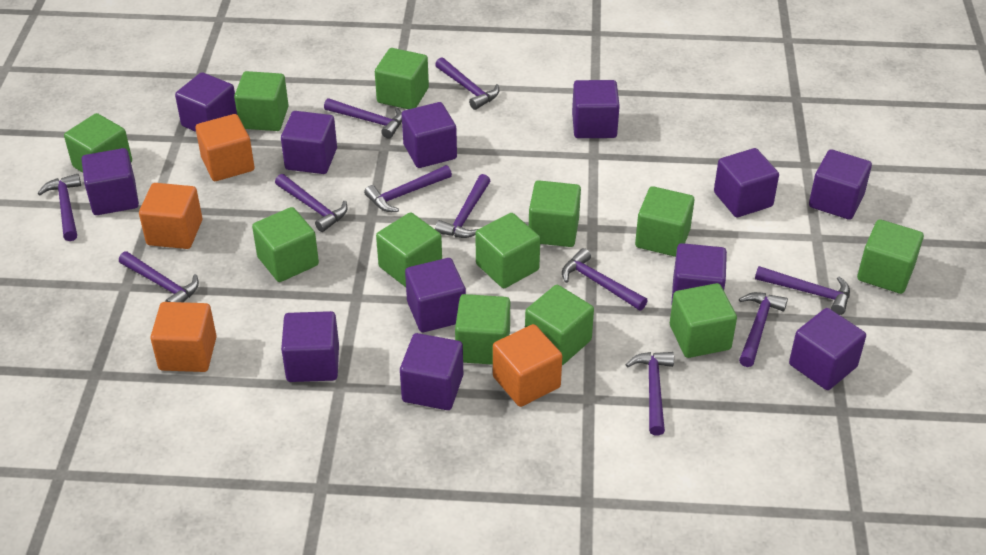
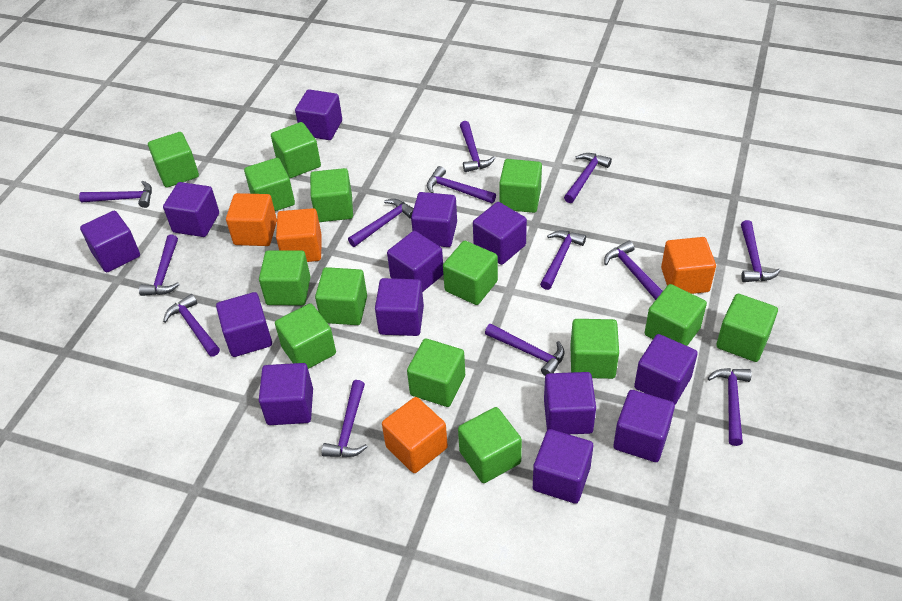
green cube: [64,113,132,173] [234,71,289,131] [252,207,319,282] [375,48,429,109] [376,212,442,287] [455,294,510,365] [475,213,540,288] [525,285,594,365] [529,180,581,247] [635,186,694,257] [670,283,737,358] [857,219,924,294] = 12 -> [148,132,199,188] [244,158,295,211] [259,250,310,305] [271,122,321,178] [275,303,336,369] [310,168,353,222] [315,267,367,325] [407,339,465,407] [443,241,498,305] [458,407,522,483] [499,159,542,213] [570,319,619,379] [645,284,707,346] [716,294,778,362] = 14
purple cube: [82,148,139,215] [175,72,237,132] [281,111,337,174] [281,311,339,382] [400,333,463,410] [402,102,457,168] [405,258,466,332] [572,80,620,138] [671,243,727,304] [714,148,779,217] [789,308,866,390] [809,149,872,220] = 12 -> [80,211,140,272] [163,182,219,237] [216,292,272,357] [259,363,313,425] [295,89,342,140] [375,278,424,336] [387,231,443,292] [411,192,457,247] [473,202,527,265] [533,429,593,504] [544,372,596,434] [614,390,675,462] [634,334,698,404] = 13
purple hammer: [37,174,81,241] [119,251,199,302] [275,174,348,232] [324,98,402,139] [364,165,452,212] [435,57,499,110] [435,174,490,238] [562,248,648,311] [626,352,674,436] [739,292,788,367] [755,266,850,315] = 11 -> [79,181,152,208] [139,235,179,296] [163,294,220,357] [322,380,367,457] [348,199,414,247] [427,166,496,203] [460,121,496,172] [485,324,565,376] [540,230,586,290] [564,153,612,203] [604,241,663,300] [708,368,752,446] [741,220,781,282] = 13

